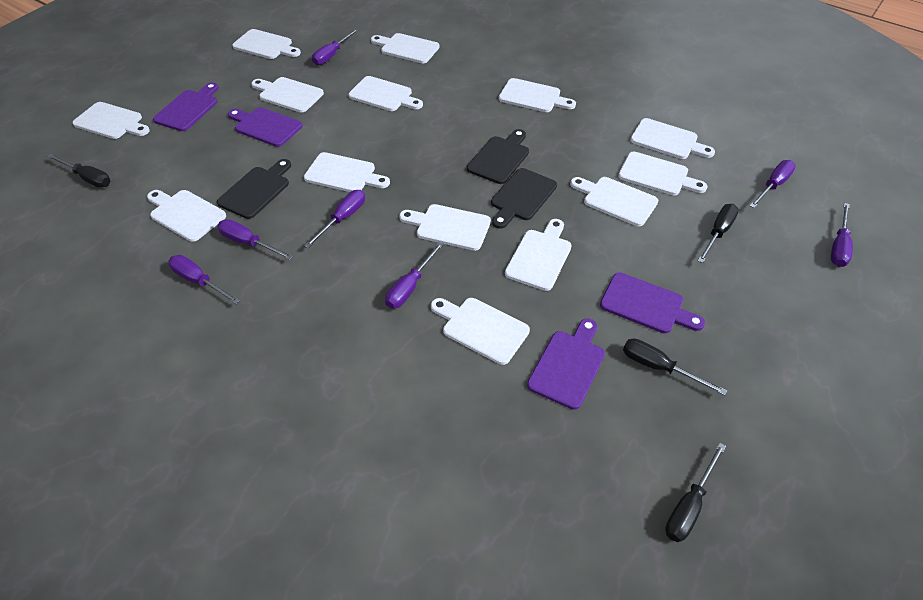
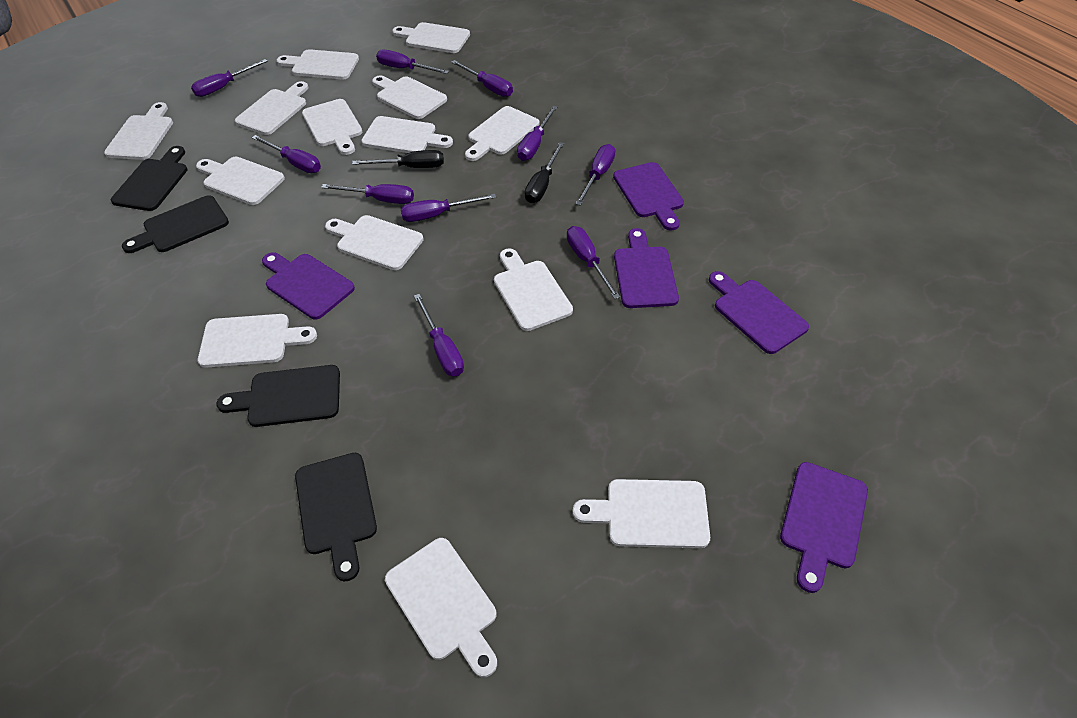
black cutting board: [217,159,291,219] [467,129,529,184] [491,168,557,229] = 3 -> [111,146,188,211] [122,195,229,253] [216,365,340,427] [295,453,377,582] = 4
black screwdriver: [47,154,110,188] [623,338,727,395] [665,443,726,542] [698,204,739,263] = 4 -> [352,150,444,168] [525,142,564,203] = 2
purple cutting board: [153,82,219,131] [228,107,303,147] [527,318,605,410] [600,273,705,334] = 4 -> [262,253,355,320] [613,162,684,231] [614,228,679,308] [709,271,809,354] [780,462,868,593] = 5
purple screwdriver: [168,255,240,304] [217,219,294,260] [304,190,365,248] [312,29,358,65] [385,242,444,308] [750,160,796,208] [831,203,853,267] = 7 -> [191,59,268,97] [252,135,321,173] [321,184,414,204] [376,50,449,74] [401,194,496,222] [414,294,464,376] [451,60,513,97] [517,106,557,161] [567,226,620,299] [576,144,615,206] = 10

